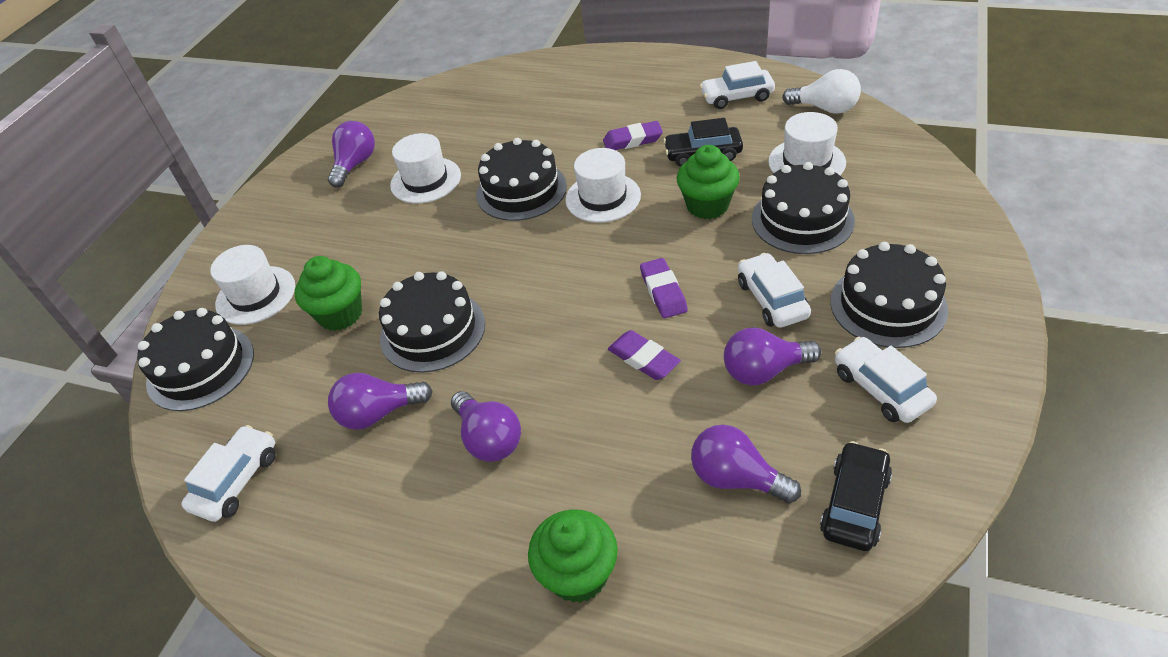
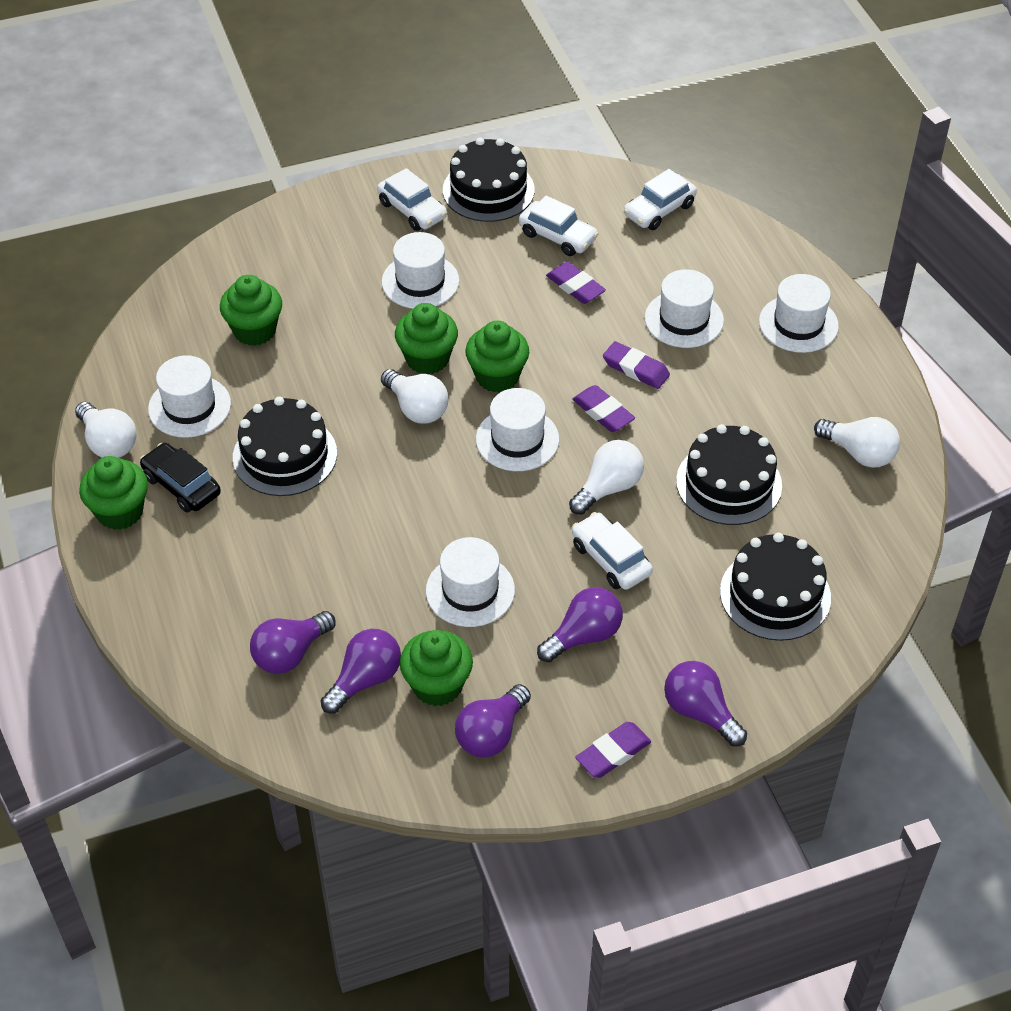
black cake: [137,308,254,411] [379,271,485,373] [476,138,567,221] [752,162,855,254] [830,242,948,348] = 5 -> [233,397,337,496] [443,138,535,222] [676,424,782,525] [720,533,831,641] = 4
black car: [663,118,743,167] [820,441,892,551] = 2 -> [140,443,221,513] = 1
green cupcake: [295,256,362,331] [528,509,618,603] [677,145,740,219] = 3 -> [79,456,148,530] [220,275,282,346] [395,303,458,374] [400,630,473,706] [465,321,529,392] = 5
purple eraser: [603,121,663,150] [608,330,681,380] [640,258,688,318] = 3 -> [546,262,606,304] [572,385,635,432] [575,722,651,778] [603,341,670,389] = 4
white hat: [210,245,295,325] [390,133,461,203] [565,148,641,223] [768,112,846,175] = 4 -> [148,355,231,438] [382,232,459,309] [426,537,515,627] [476,388,559,471] [645,269,724,348] [759,274,839,353] = 6
white light bulb: [782,69,861,114] = 1 -> [75,402,137,458] [381,369,449,424] [569,440,644,515] [814,417,900,468] = 4

